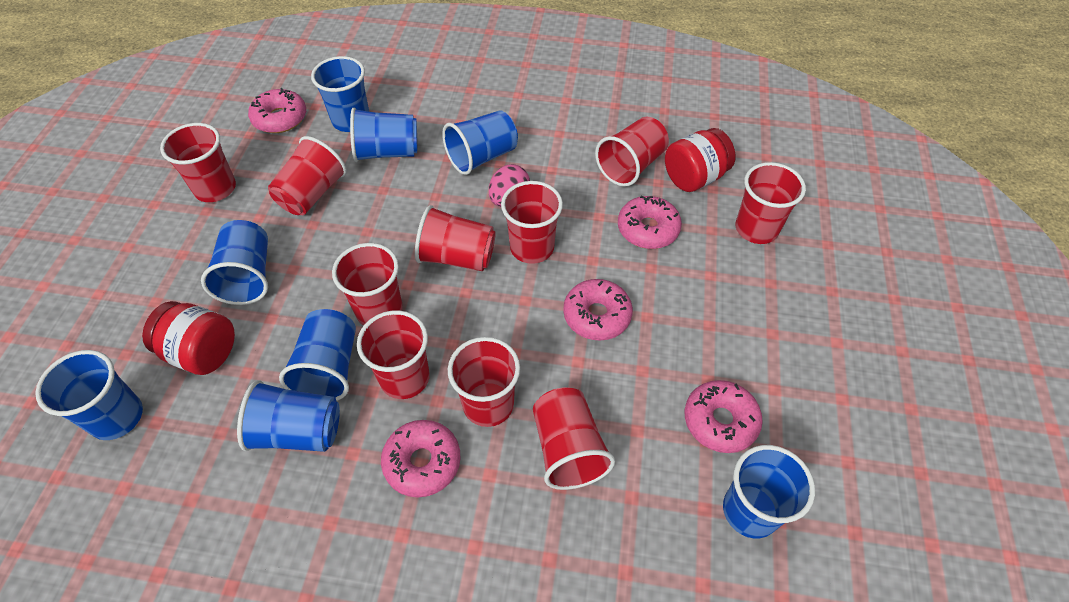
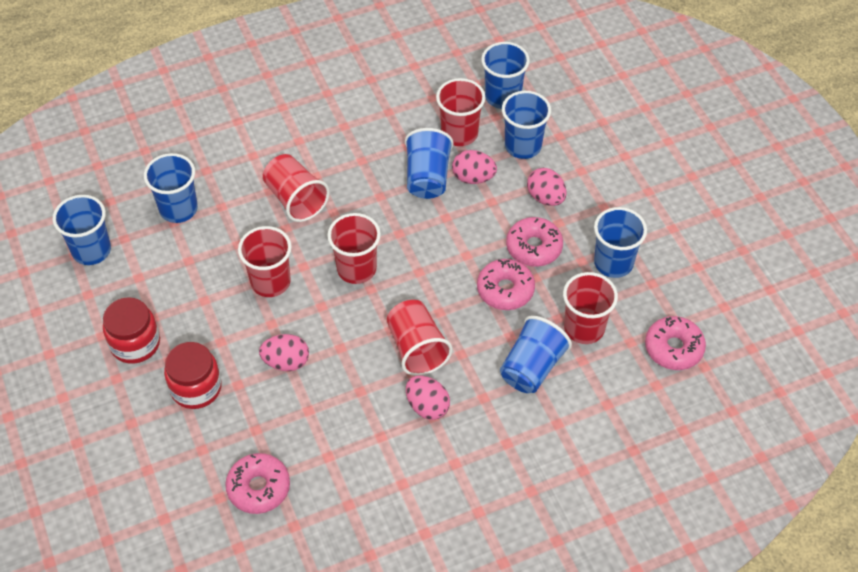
blue cup: [35,350,143,440] [201,220,268,305] [237,380,340,452] [279,309,356,401] [311,56,369,132] [350,108,417,162] [442,110,518,175] [723,445,815,538] = 8 -> [53,195,111,265] [144,153,198,223] [405,128,453,199] [481,42,530,109] [500,316,572,393] [502,91,551,159] [594,207,647,278] = 7
pink donut: [248,88,306,133] [381,420,461,498] [563,279,633,341] [618,196,682,249] [685,380,763,453] = 5 -> [225,453,290,514] [477,259,535,310] [506,217,563,267] [645,316,706,370] = 4
pink egg: [489,164,530,207] = 1 -> [259,334,309,371] [406,376,450,420] [452,150,497,184] [527,168,566,206] = 4
red cup: [160,123,236,202] [268,136,347,215] [332,243,403,326] [357,310,430,399] [415,205,496,271] [448,337,520,427] [501,181,563,264] [533,387,615,490] [595,117,669,187] [735,162,806,244] = 10 -> [238,226,292,297] [263,154,330,222] [327,213,381,284] [387,300,453,376] [436,78,486,146] [563,272,618,344] = 6

